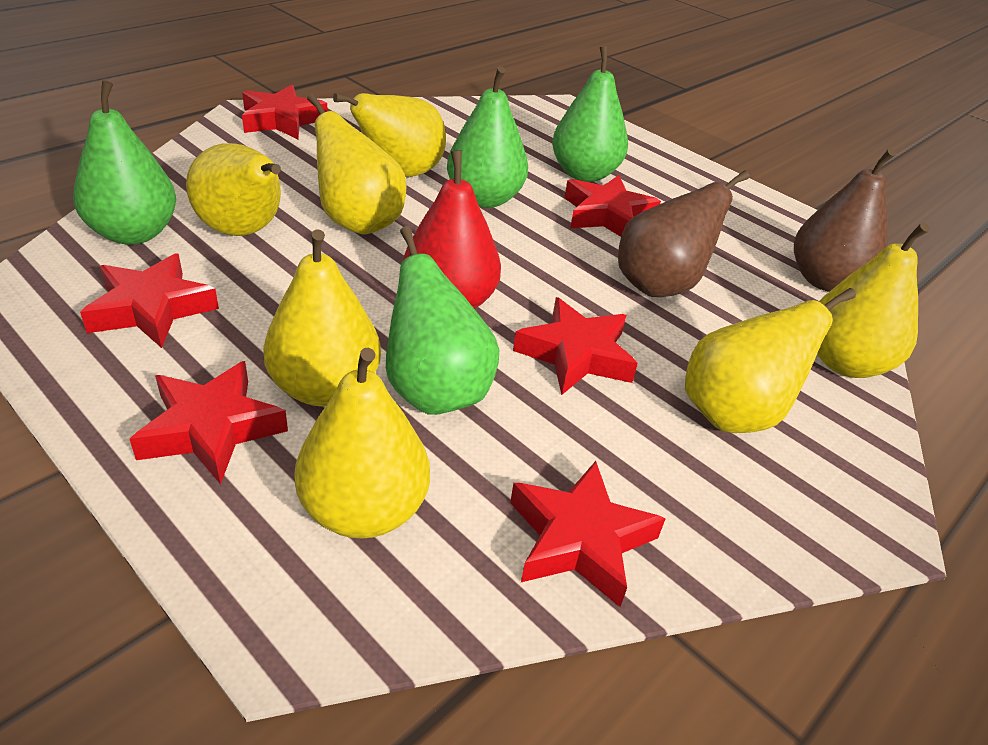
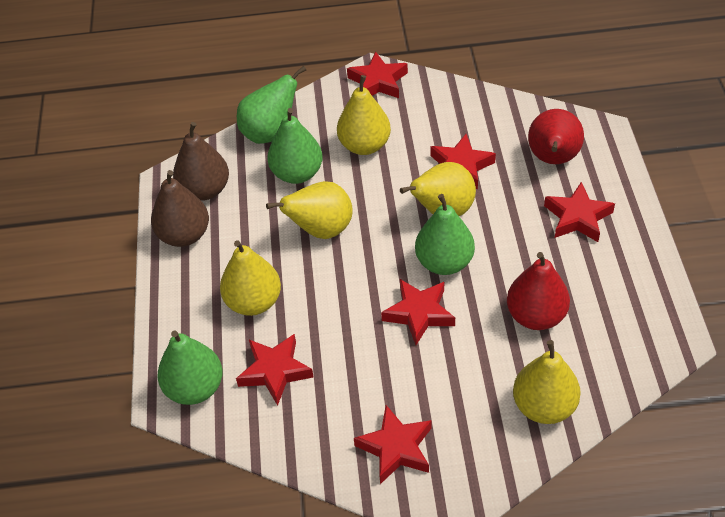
red pear: [403,150,501,309] = 1 -> [507,252,570,330] [528,109,584,164] = 2
yellow pear: [186,143,281,236] [263,229,381,406] [294,347,430,539] [307,94,407,234] [333,93,446,177] [685,288,856,433] [817,223,930,378] = 7 -> [220,240,281,316] [266,181,353,239] [337,75,391,155] [400,162,476,216] [513,340,581,424] = 5

